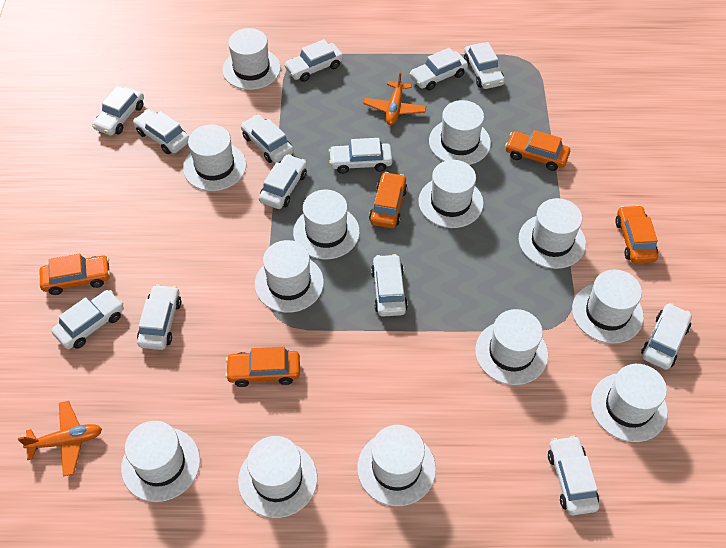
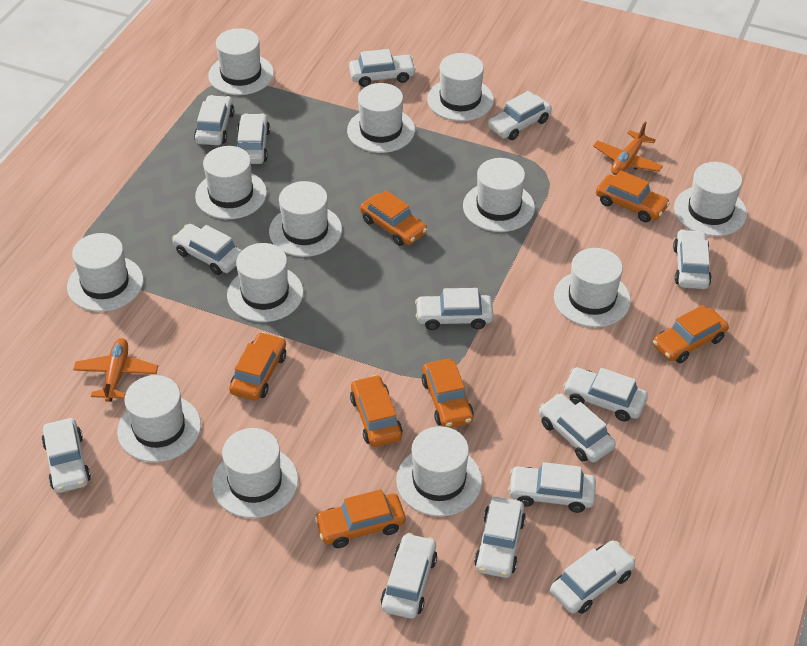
orange car: [40,254,110,295] [225,347,300,387] [369,172,407,228] [505,130,570,171] [615,205,658,263] = 5 -> [229,332,286,401] [314,489,406,548] [350,375,403,447] [360,190,427,246] [422,359,474,428] [596,170,670,222] [653,305,729,363] = 7
white car: [52,290,124,349] [92,86,144,136] [133,109,189,154] [137,284,181,350] [241,115,294,163] [259,154,307,209] [284,39,343,82] [329,138,393,174] [371,254,408,317] [410,48,468,91] [464,42,505,89] [548,435,599,515] [641,303,692,370] = 13 -> [42,418,91,493] [172,224,242,275] [194,95,234,145] [237,113,270,164] [349,49,416,87] [381,533,437,619] [415,288,493,330] [474,497,526,578] [488,91,552,140] [508,462,596,513] [539,394,616,462] [550,541,636,614] [563,367,648,422] [673,229,712,289] = 14

